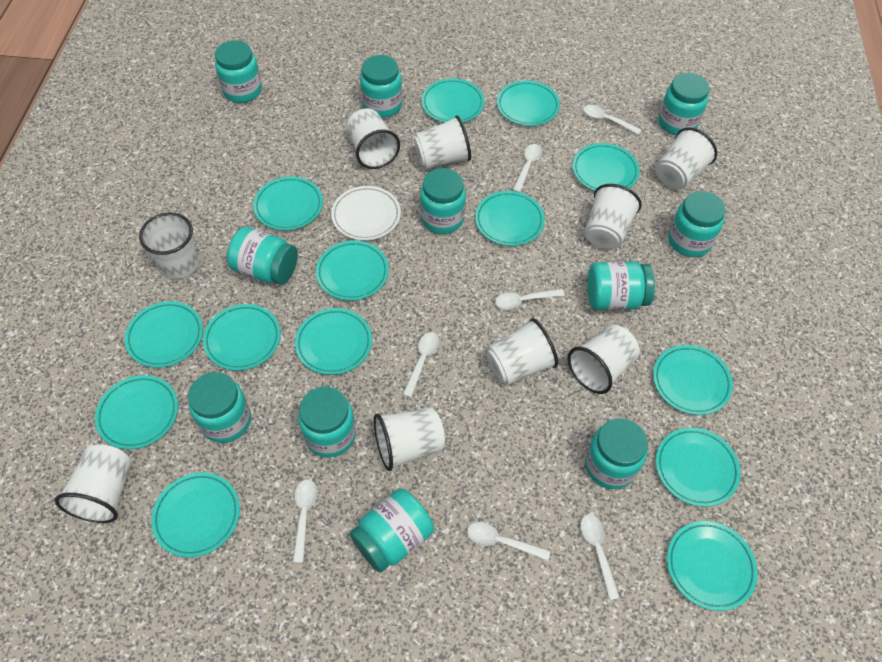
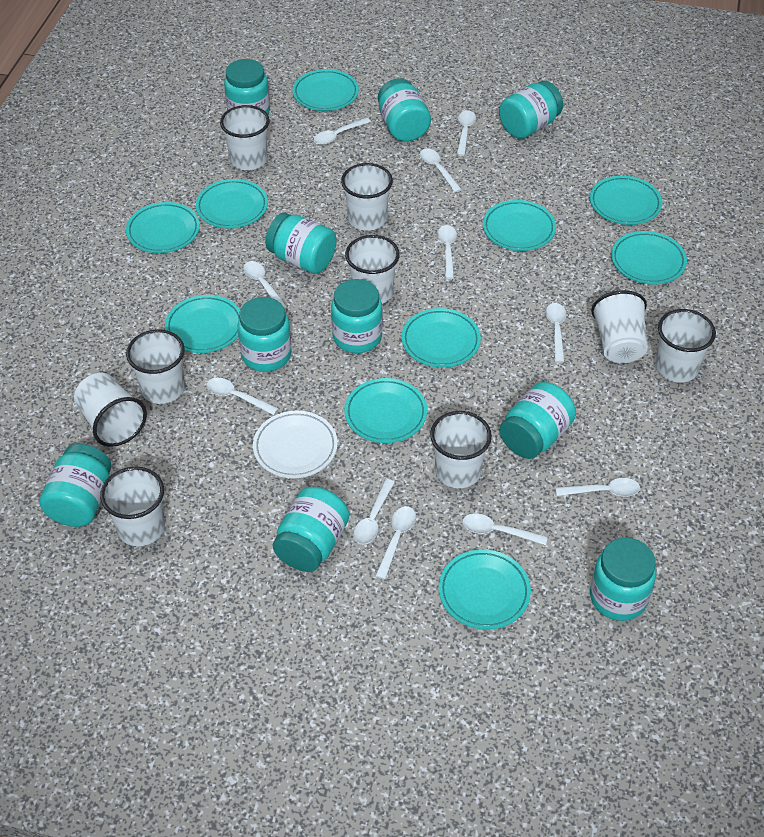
turquoise jar: [188,372,251,443] [215,40,262,103] [227,227,298,285] [298,387,356,458] [349,489,434,573] [360,55,402,118] [420,168,466,234] [585,418,648,489] [587,261,655,310] [658,73,709,135] [668,191,726,257] = 11 -> [39,444,112,527] [224,59,270,115] [237,297,292,372] [265,212,337,274] [273,487,349,572] [331,279,383,353] [378,78,431,142] [499,81,563,139] [500,382,576,459] [590,538,656,621] = 10
turquoise plate: [95,375,178,449] [125,301,203,368] [151,472,240,558] [203,304,281,371] [253,177,323,231] [295,308,372,375] [316,241,389,301] [422,78,485,123] [475,191,545,246] [497,81,560,126] [573,143,640,191] [653,345,733,415] [656,428,740,507] [667,521,758,611] = 14 -> [126,202,200,253] [165,295,240,353] [196,179,268,229] [292,69,359,111] [344,378,427,443] [402,308,481,368] [439,549,531,630] [483,200,556,251] [590,176,662,225] [611,231,687,284] = 10
white spoon: [293,479,317,563] [403,332,440,398] [467,522,551,561] [495,289,565,309] [513,144,542,192] [580,514,620,600] [583,105,641,135] = 7 -> [207,378,279,415] [243,261,288,309] [314,118,371,145] [354,479,395,544] [375,506,416,579] [420,148,462,193] [437,225,457,279] [457,110,476,156] [462,513,548,545] [546,303,566,363] [555,478,640,497] = 11

